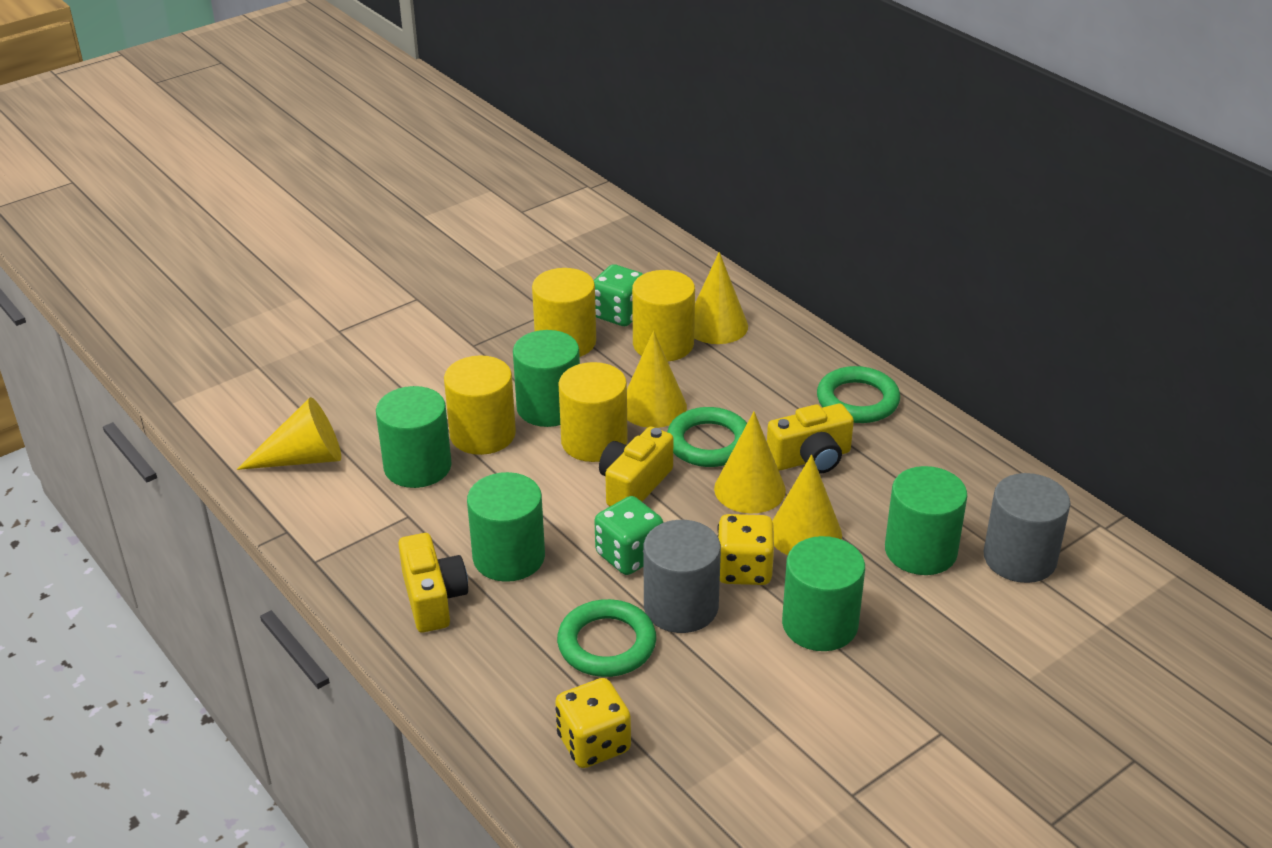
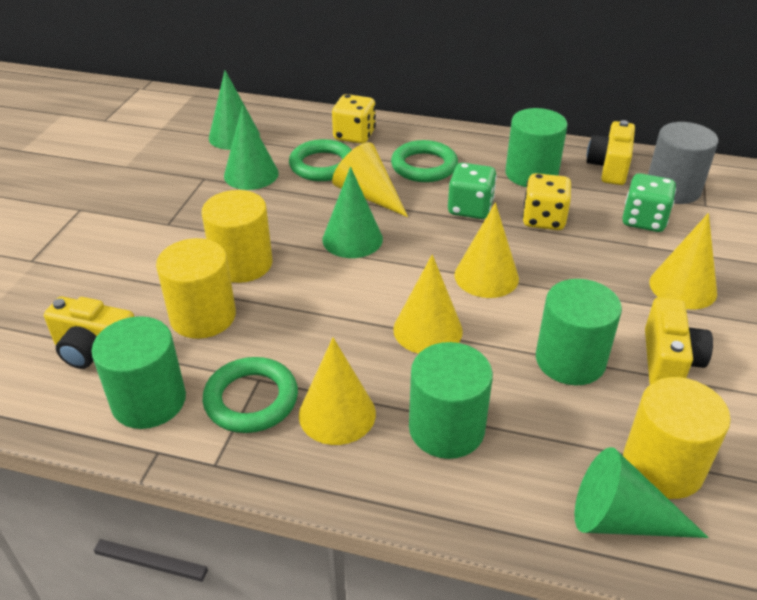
green cone: none = 0 -> [209,70,260,150] [224,106,279,190] [322,167,383,258] [574,447,709,538] = 4
green cylinder: [376,386,452,488] [467,472,545,582] [513,330,580,427] [782,536,865,651] [885,466,967,575] = 5 -> [92,316,186,429] [409,342,493,459] [505,108,567,187] [536,279,622,385] = 4
grey cylinder: [644,520,721,633] [984,473,1070,583] = 2 -> [648,122,719,204] = 1
yellow cylinder: [444,355,516,455] [532,268,596,357] [558,362,628,462] [632,270,695,361] = 4 -> [156,238,236,339] [202,190,273,283] [623,377,731,499] = 3

